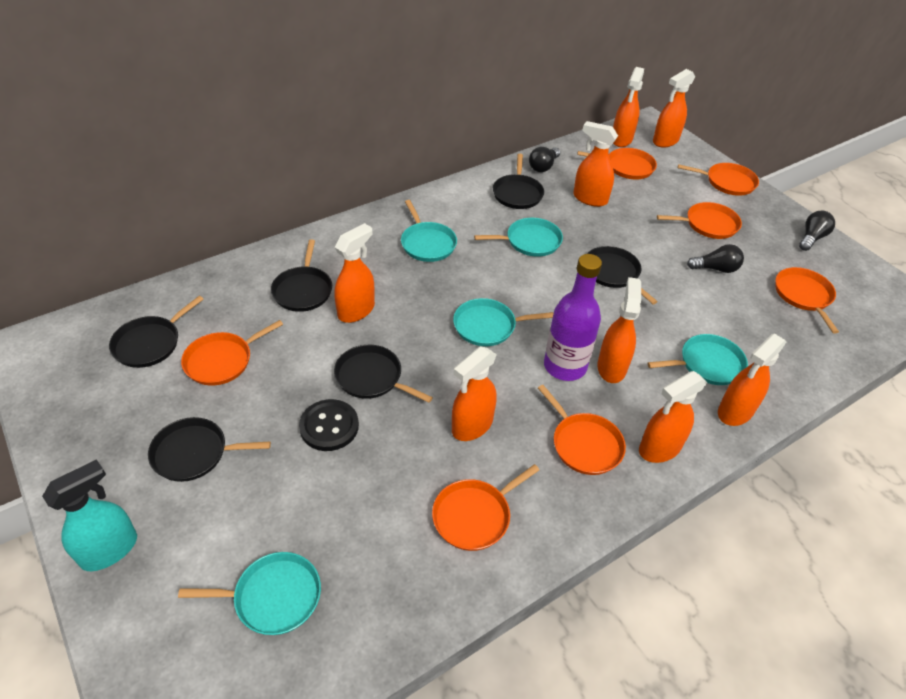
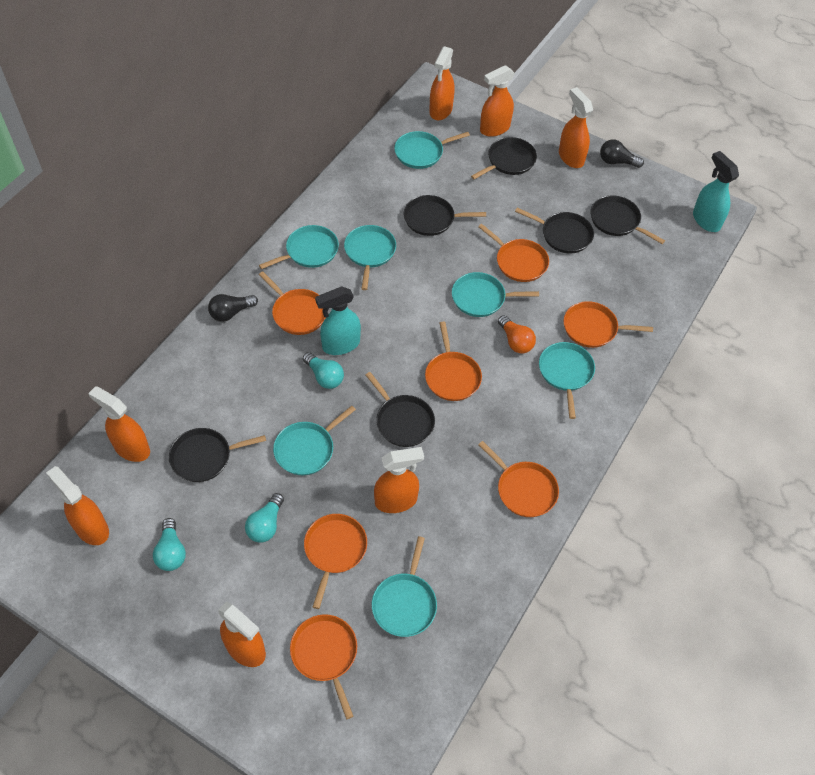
black button: [299,399,359,451] = 1 -> none = 0
black light bulb: [529,147,560,172] [687,244,744,273] [799,211,835,251] = 3 -> [208,294,258,322] [600,139,644,168] = 2
orange light bulb: none = 0 -> [498,315,536,353] = 1
orange spray bottle: [335,223,375,323] [452,346,497,441] [573,121,618,207] [598,277,641,383] [613,67,644,147] [639,371,707,463] [653,69,695,148] [718,333,786,426] = 8 -> [46,466,109,545] [88,386,150,462] [218,602,266,667] [374,447,424,513] [429,46,455,120] [480,65,515,137] [559,87,593,168] = 7
purple bottle: [544,254,602,381] = 1 -> none = 0
turquoise light bulb: none = 0 -> [153,518,186,571] [245,493,284,543] [303,352,344,389] = 3
turquoise pan: [178,552,321,635] [401,200,457,262] [453,298,554,346] [474,218,563,257] [647,334,748,385] = 5 -> [259,225,339,269] [273,406,356,475] [344,225,396,290] [372,536,437,637] [394,131,470,169] [452,272,539,317] [539,342,595,419] = 7
turquoise spray bottle: [42,459,137,571] = 1 -> [315,287,361,355] [693,151,739,232] = 2

